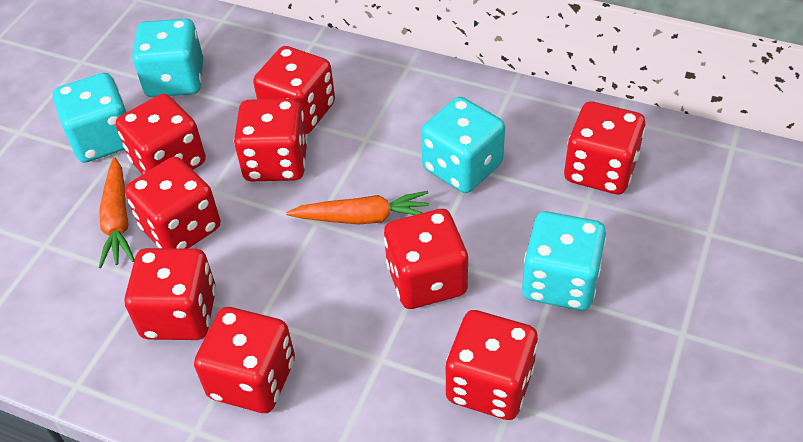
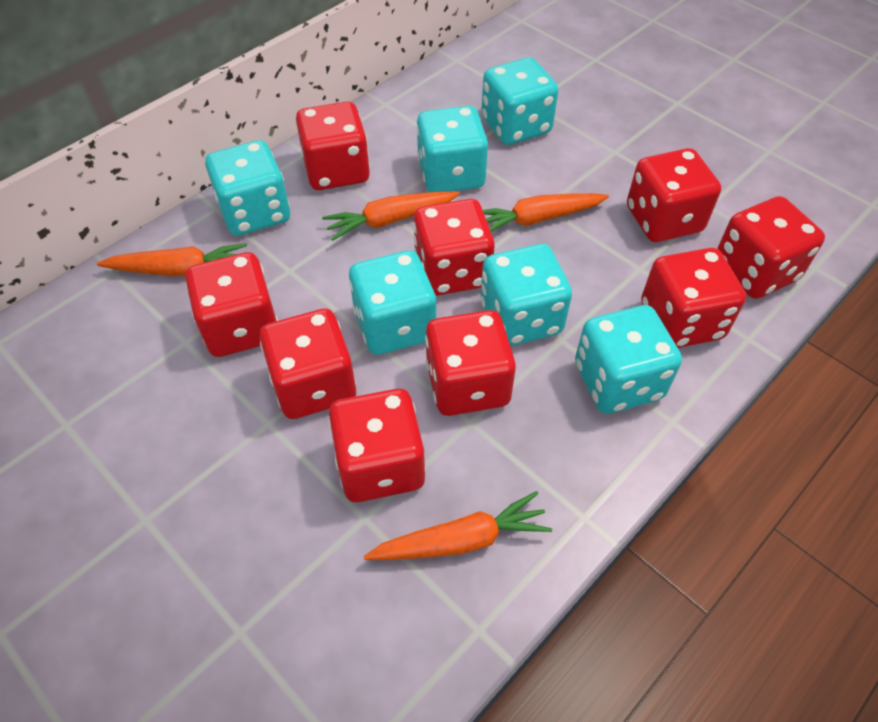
orange carrot: [99,157,135,268] [286,191,429,224] = 2 -> [97,243,247,276] [322,191,460,241] [364,491,552,560] [483,193,609,232] = 4
turquoise dice: [53,73,127,163] [132,19,203,97] [421,97,505,193] [522,211,606,311] = 4 -> [205,140,290,236] [349,250,436,355] [416,106,488,192] [481,57,559,145] [481,244,572,346] [575,305,682,414] = 6

